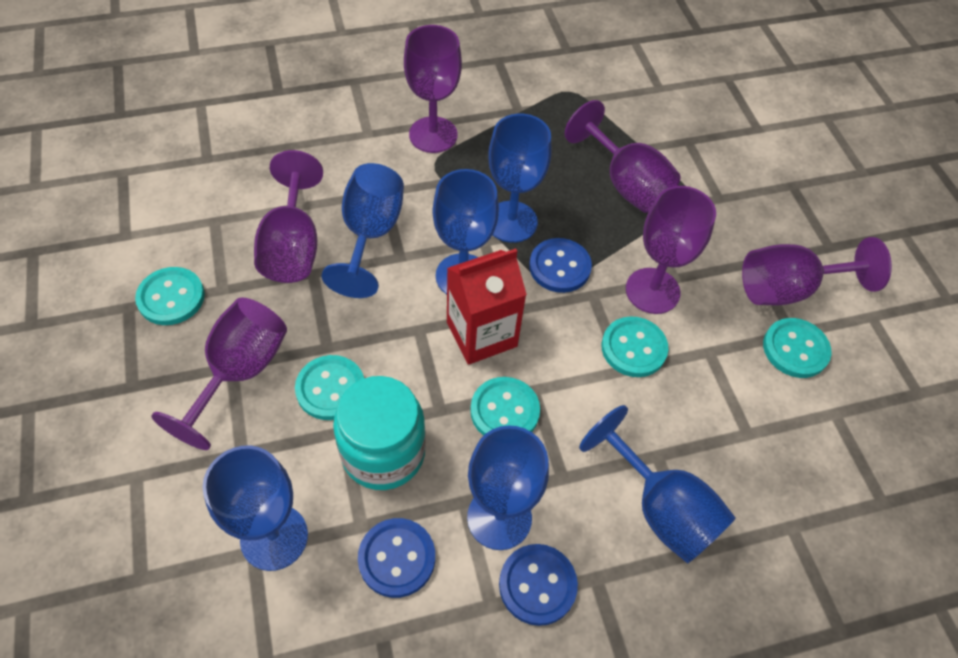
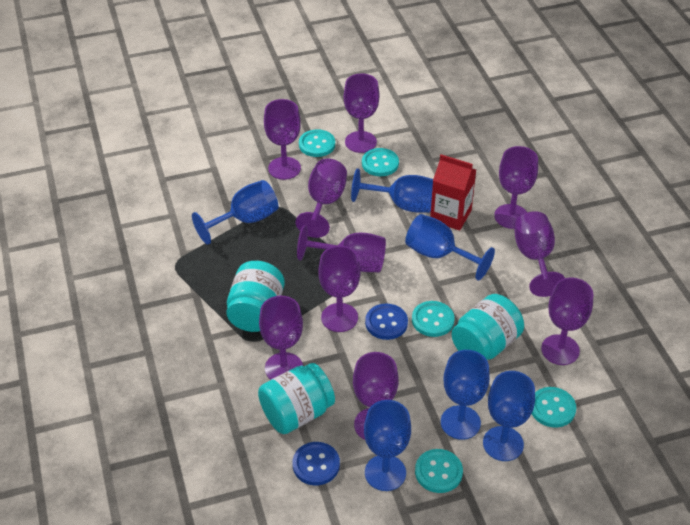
blue button: [358,518,435,598] [499,544,578,626] [529,238,592,293] = 3 -> [292,442,340,485] [365,304,408,340] = 2
purple goblet: [151,297,287,450] [254,150,323,283] [404,25,462,153] [565,100,681,213] [626,186,716,314] [742,237,892,305] = 6 -> [259,296,303,380] [264,99,301,180] [295,159,347,238] [297,225,386,272] [319,246,360,332] [344,73,379,153] [353,352,398,440] [494,146,538,229] [514,211,565,297] [541,277,593,365] = 10
turquoise jar: [333,376,426,490] = 1 -> [226,261,285,332] [258,363,335,434] [451,294,524,360] = 3

